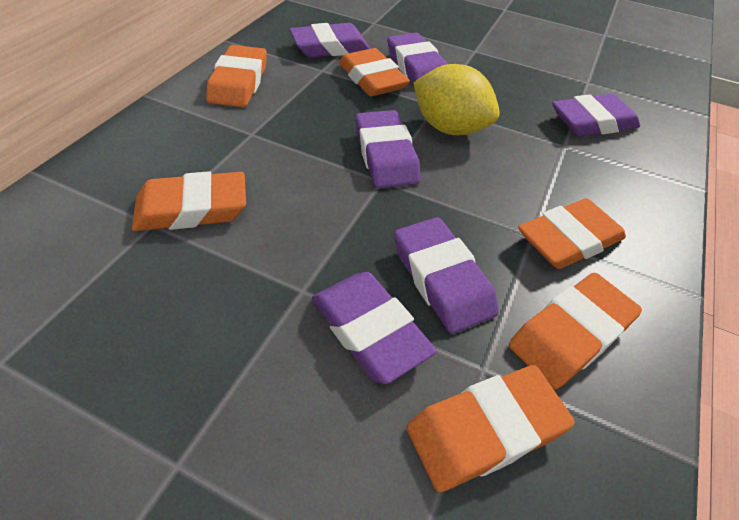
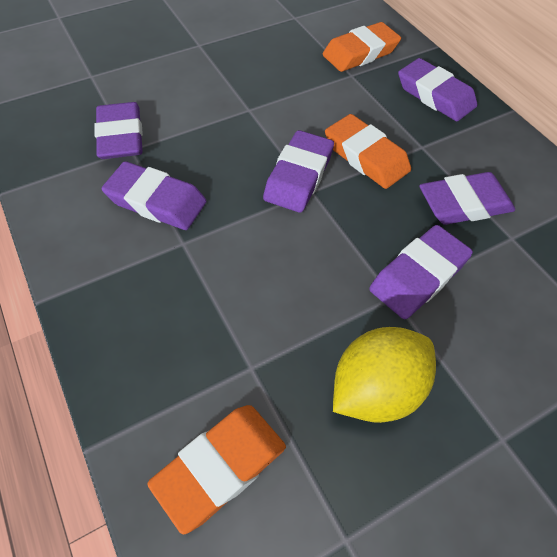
orange eraser: [132,171,246,231] [206,45,267,107] [339,48,410,96] [406,365,575,492] [509,273,642,389] [518,198,626,269] = 6 -> [147,405,286,534] [323,22,401,72] [325,114,411,189] = 3

